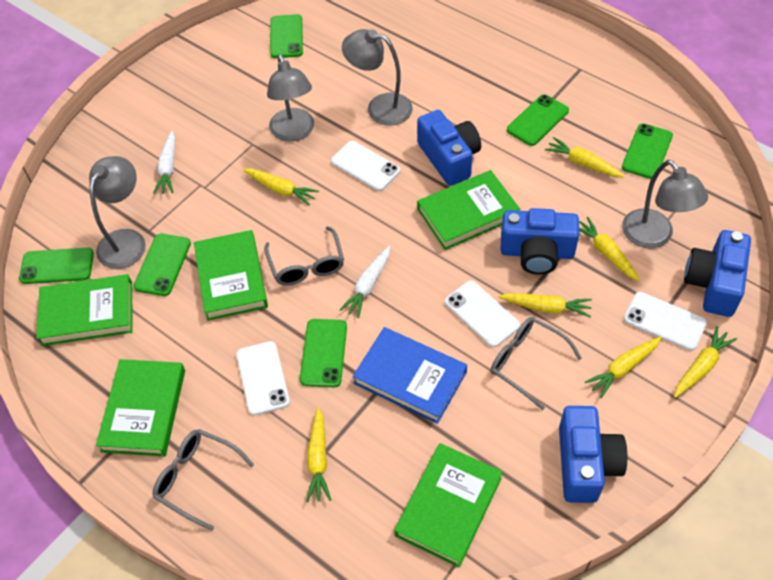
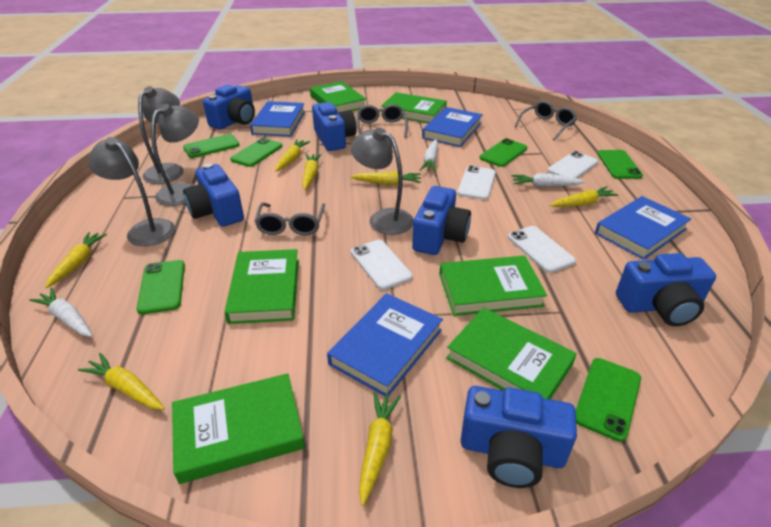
blue book: [353,327,467,424] = 1 -> [250,101,305,137] [327,293,443,396] [422,107,483,147] [595,196,691,260] = 4
blue camera: [417,110,481,186] [500,208,579,275] [559,406,627,503] [684,230,751,317] = 4 -> [183,163,244,227] [203,85,255,129] [312,102,357,151] [412,186,471,255] [460,386,577,488] [616,253,716,326] = 6
green book: [36,274,133,346] [96,359,185,457] [194,230,268,321] [394,443,503,568] [417,170,520,250] = 5 -> [172,373,305,484] [224,249,299,324] [310,81,366,112] [381,92,447,123] [439,256,547,316] [446,307,577,399] = 6
white carrot: [153,131,175,194] [339,246,390,318] = 2 -> [29,287,93,337] [420,139,438,172] [512,173,585,187] = 3

